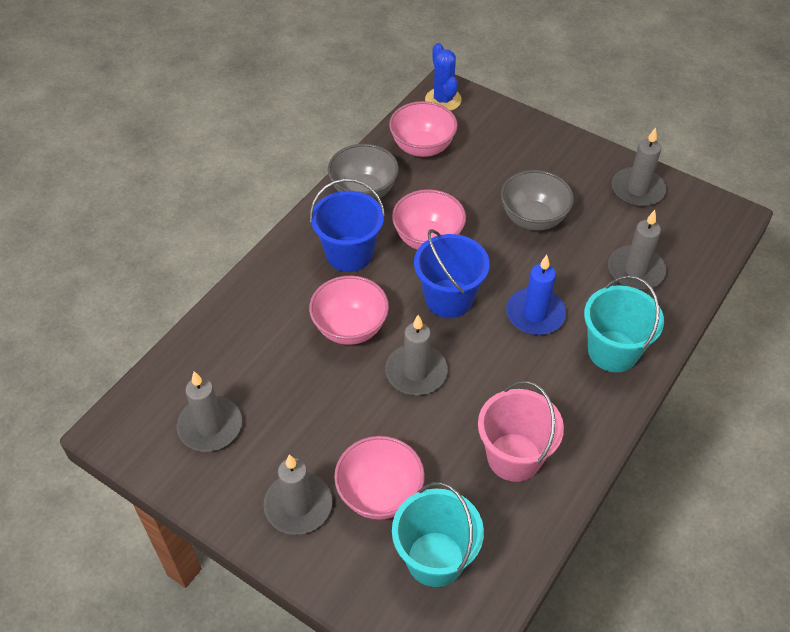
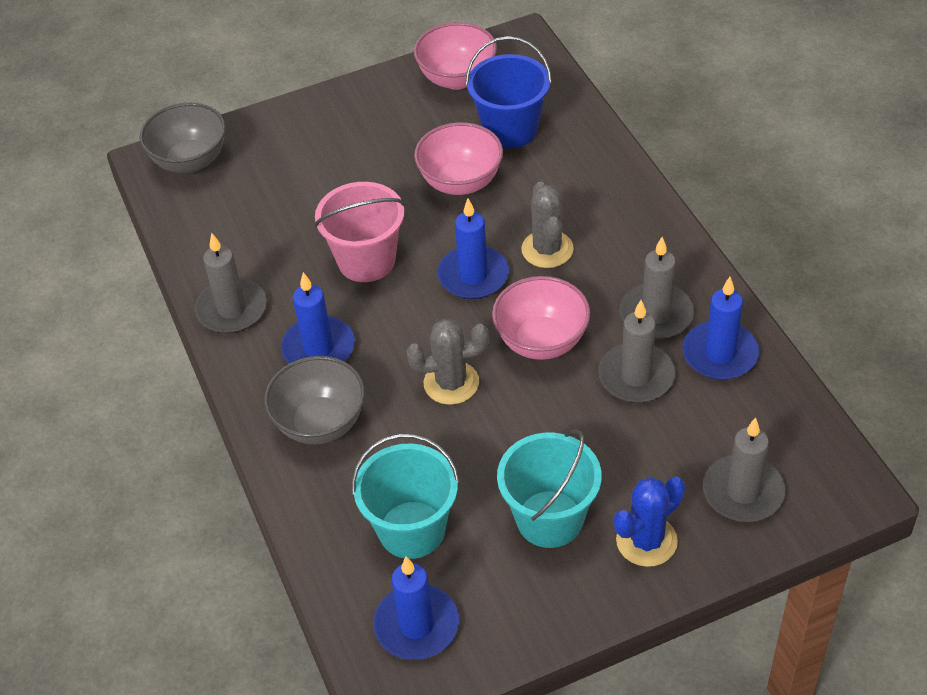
blue bucket: [310,179,385,272] [414,229,490,318] = 2 -> [466,36,552,149] = 1
blue candle: [506,255,566,335] = 1 -> [281,272,355,364] [373,557,459,660] [438,198,509,299] [682,277,759,380] = 4
grey cactus: none = 0 -> [406,319,489,405] [521,182,574,268] = 2
grey candle: [177,371,242,452] [264,454,332,535] [385,315,448,395] [608,210,666,290] [612,127,666,207] = 5 -> [195,233,267,333] [598,300,675,403] [620,237,694,339] [703,417,785,522] = 4
pink bowl: [309,276,389,345] [334,436,425,520] [389,101,458,157] [392,189,466,250] = 4 -> [414,22,497,90] [414,122,503,195] [492,276,590,360] = 3

